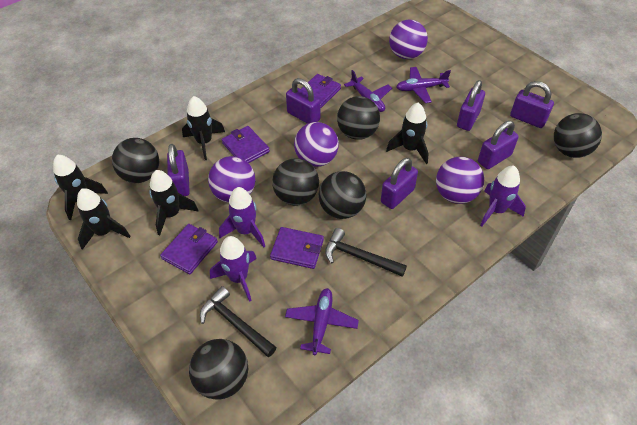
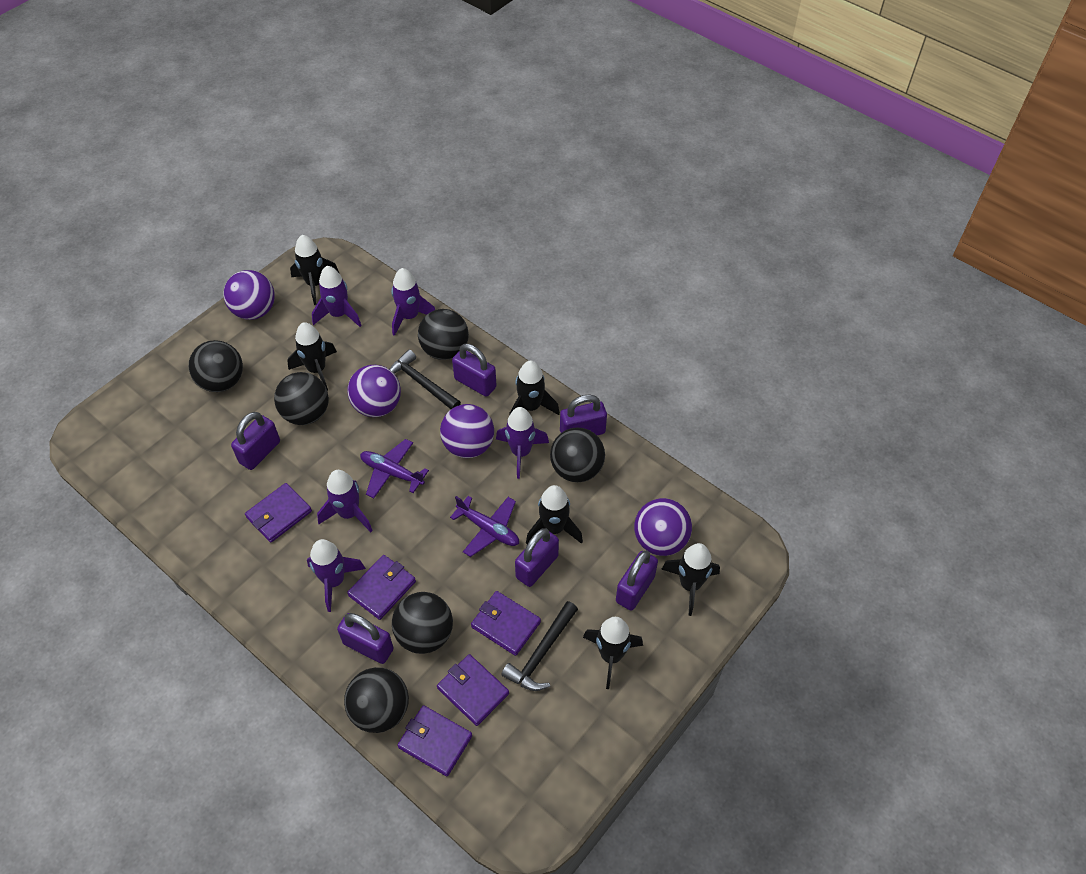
black rocket: [53,155,108,220] [77,188,130,250] [149,170,199,235] [182,96,225,160] [386,103,428,164] = 5 -> [287,322,337,391] [290,235,339,305] [509,361,560,416] [526,485,583,544] [583,617,643,689] [661,543,720,616] = 6
purple plane: [285,288,359,355] [344,70,392,112] [396,67,451,103] = 3 -> [360,439,429,498] [450,496,519,557] = 2
purple rocket: [210,236,257,302] [219,187,265,247] [480,165,526,227] = 3 -> [307,539,366,612] [312,266,362,327] [317,470,373,532] [391,268,435,336] [496,407,549,479] = 5
purple wallet: [160,224,218,274] [222,126,270,163] [270,227,324,269] [301,74,341,109] = 4 -> [245,483,312,543] [347,555,416,620] [397,705,472,776] [437,654,509,726] [471,591,541,656] = 5

